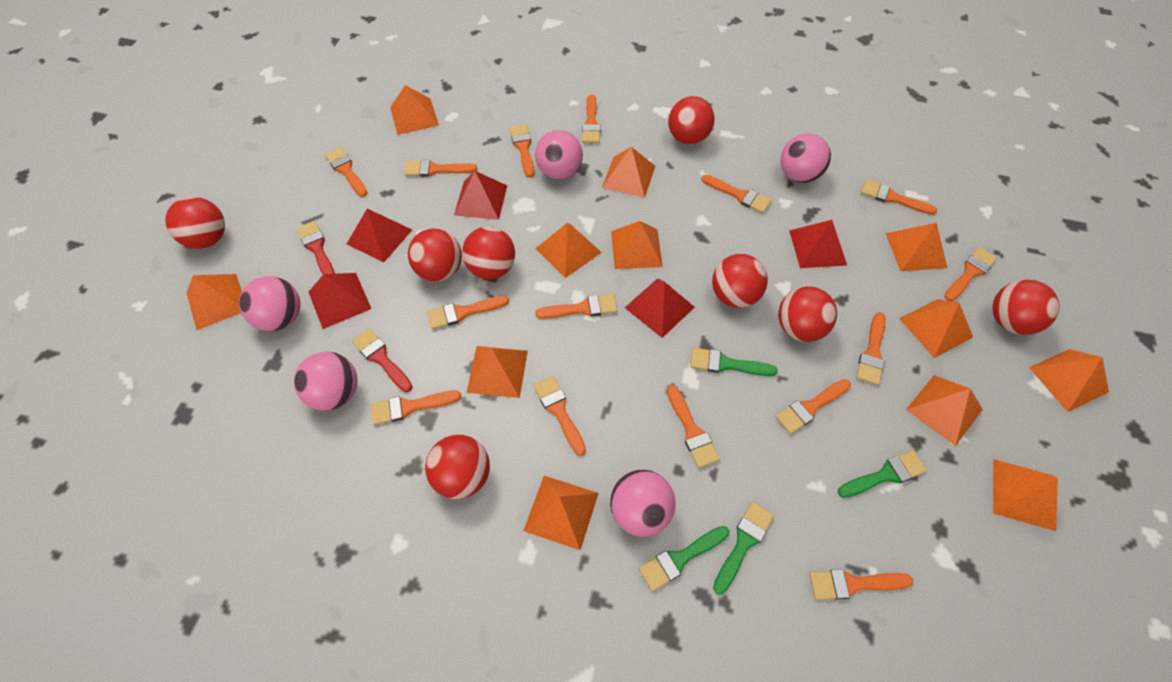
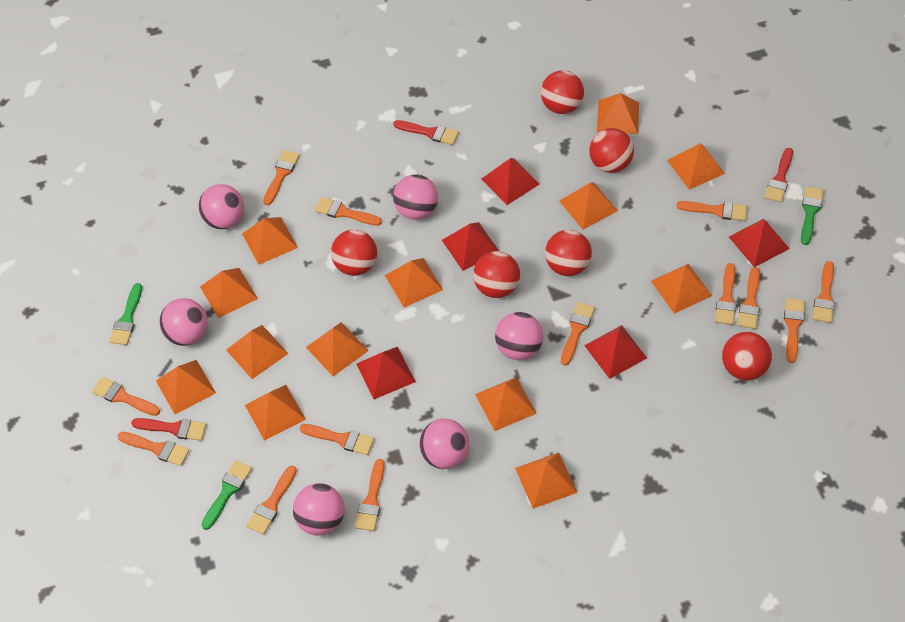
green brush: [639,526,729,592] [690,348,777,376] [713,502,774,595] [838,450,927,498] = 4 -> [109,283,142,345] [201,460,252,530] [801,186,824,245] = 3
orange brush: [325,147,367,197] [371,390,461,425] [405,159,477,177] [427,296,509,329] [510,124,534,177] [533,376,586,456] [535,294,618,319] [582,95,600,143] [667,385,720,468] [701,175,772,213] [775,379,851,434] [809,569,914,600] [856,312,886,385] [861,180,937,215] [944,247,997,301] = 15 -> [92,377,160,416] [117,432,190,466] [247,465,297,535] [263,150,300,205] [300,424,374,455] [315,197,382,226] [355,459,385,531] [561,302,595,366] [676,201,747,221] [715,263,736,325] [737,267,760,329] [784,298,805,363] [813,261,835,323] = 13
orange pyramid: [187,274,242,330] [390,85,439,135] [467,346,528,398] [524,476,599,550] [535,223,602,278] [602,147,655,198] [611,221,663,269] [885,223,947,271] [899,299,973,358] [906,375,983,446] [993,459,1058,531] [1029,349,1109,412] = 12 -> [156,360,216,414] [200,268,258,318] [226,325,288,379] [242,217,298,265] [245,385,306,441] [306,322,368,376] [385,258,443,307] [475,377,537,431] [515,453,577,509] [559,182,618,230] [597,93,639,134] [651,264,712,314] [667,143,725,190] = 13
pink ball: [239,276,300,331] [294,352,358,411] [535,130,583,180] [610,470,676,537] [780,133,831,183] = 5 -> [159,298,208,346] [198,184,244,229] [293,483,344,535] [393,174,438,220] [419,419,470,469] [495,312,543,360] = 6
red ball: [165,197,225,249] [408,228,462,282] [425,435,490,499] [462,226,515,279] [668,96,715,145] [712,254,768,308] [778,286,837,342] [992,280,1060,335] = 8 -> [331,229,377,276] [473,251,520,298] [541,70,584,114] [545,230,592,276] [589,128,634,173] [722,332,772,380] = 6
red brush: [297,221,335,274] [352,328,413,392] = 2 -> [131,418,206,441] [393,120,459,145] [764,148,793,203] = 3

